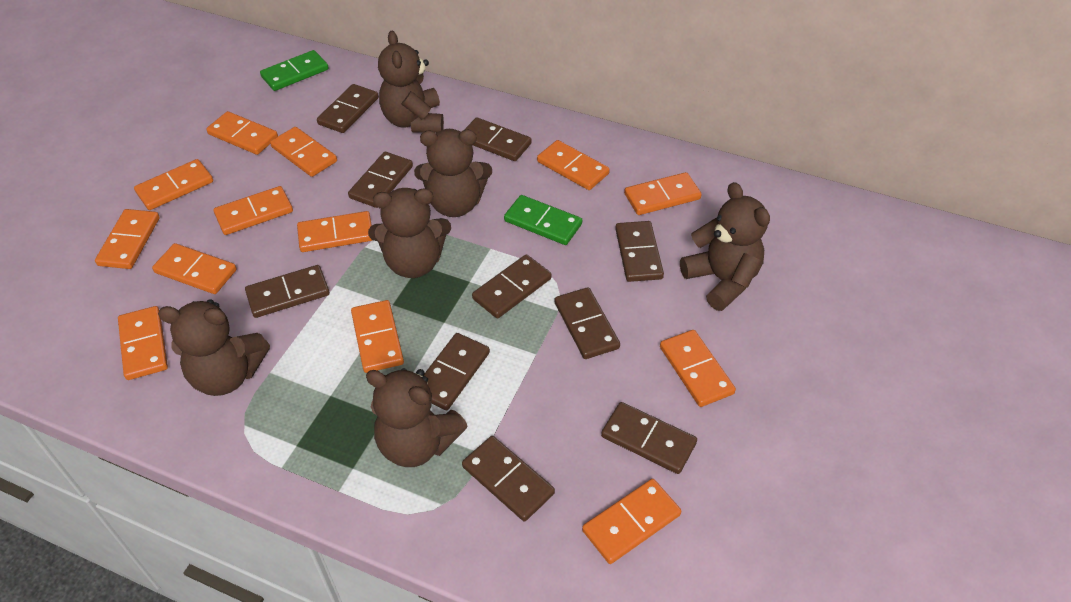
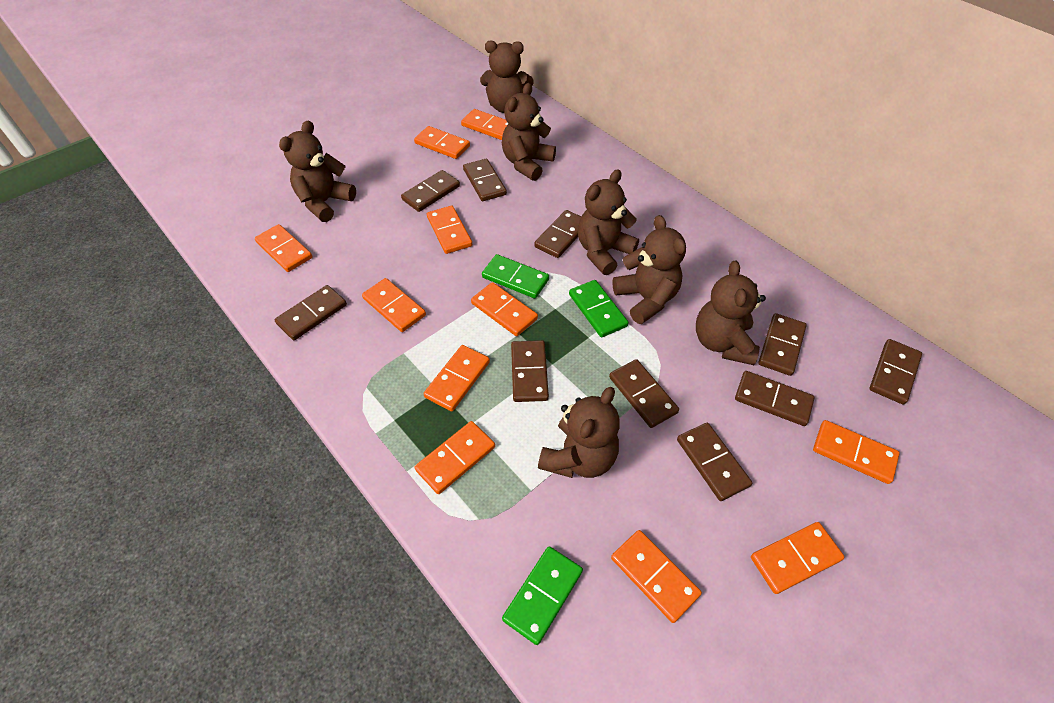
brown teddy bear: [158,299,270,396] [366,368,468,467] [368,188,451,278] [378,31,444,133] [414,129,492,217] [680,182,770,311] = 6 -> [279,120,356,222] [480,41,534,113] [502,83,556,181] [538,387,620,478] [578,169,639,275] [612,215,686,324] [696,261,766,365] = 7
green domino: [260,50,329,91] [504,195,582,245] = 2 -> [482,254,549,298] [502,546,583,645] [569,280,629,337] = 3
orange domino: [95,209,160,269] [118,306,168,380] [134,159,213,210] [152,243,237,294] [206,111,278,155] [214,186,293,235] [270,127,337,177] [297,211,373,252] [351,300,404,373] [537,140,610,190] [582,479,681,564] [624,172,702,215] [660,330,736,407] = 13 -> [255,224,312,272] [362,278,426,332] [414,126,470,159] [415,421,495,494] [424,345,490,411] [427,206,472,254] [461,109,508,140] [471,282,538,336] [611,530,702,623] [751,522,845,594] [813,420,900,484] = 11

